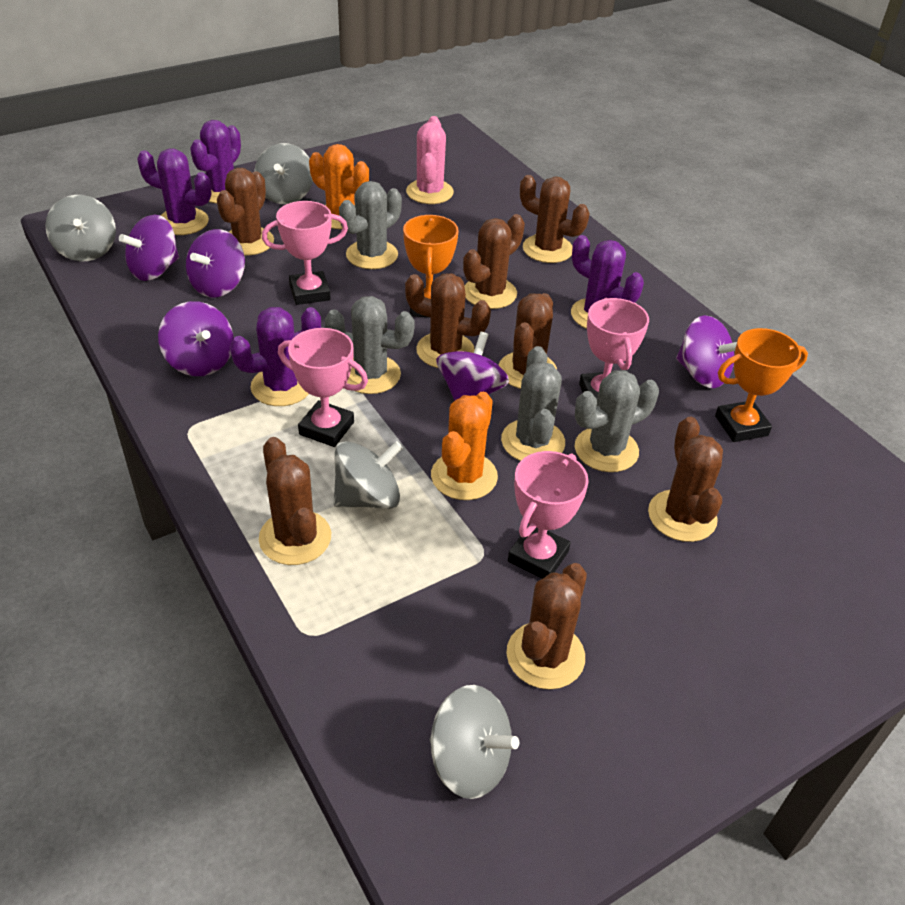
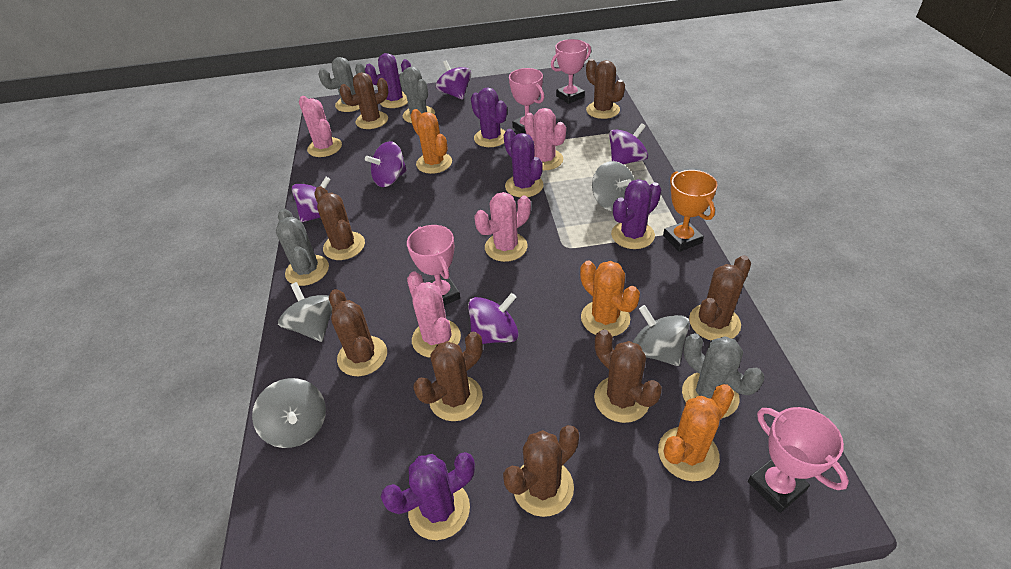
orange cactus: [309,144,369,229] [431,392,498,500] = 2 -> [410,109,452,174] [580,261,640,336] [658,384,734,481] = 3
orange trophy: [403,215,459,317] [715,328,808,442] = 2 -> [663,170,717,252] = 1
pink cactus: [406,116,454,204] = 1 -> [299,96,342,157] [407,272,461,357] [475,192,531,262] [524,108,566,170] = 4
purple cactus: [137,149,212,235] [190,120,241,203] [230,307,321,406] [571,235,644,329] = 4 -> [365,53,411,108] [381,452,475,540] [471,87,507,147] [504,129,543,197] [611,179,661,249] = 5

